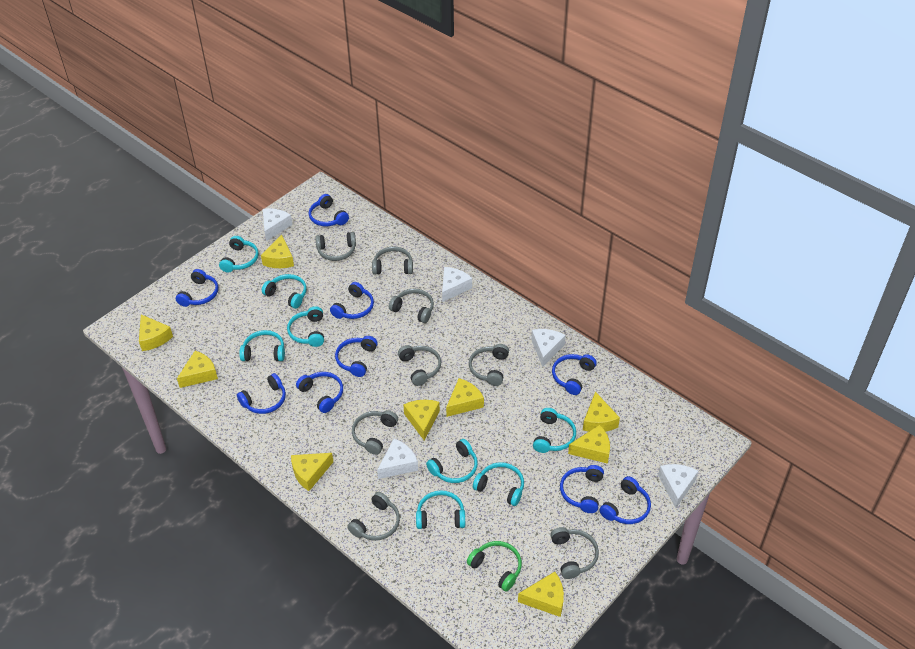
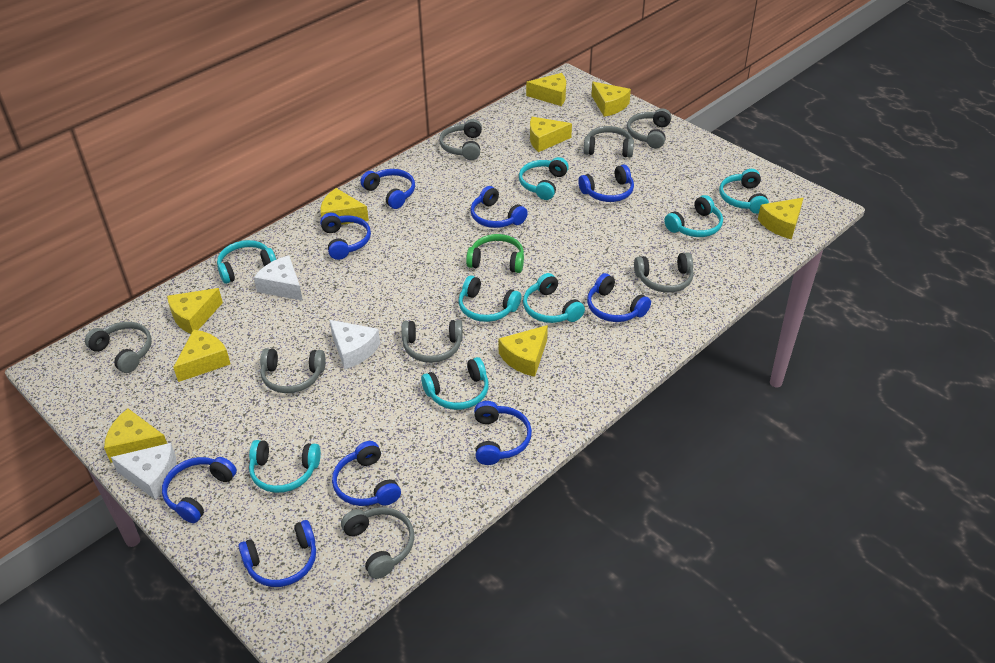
white cheese: [263,208,293,241] [377,439,418,479] [442,267,472,302] [531,329,566,367] [658,464,698,508] = 5 -> [111,443,176,500] [254,255,303,301] [329,320,380,369] = 3

